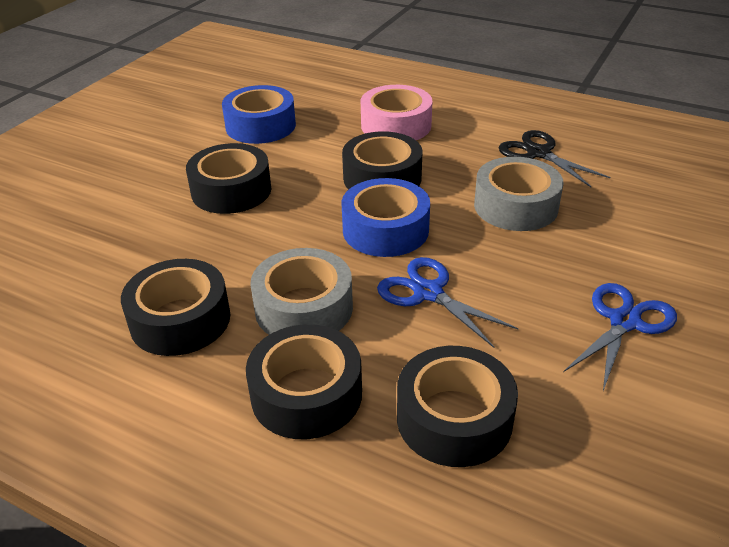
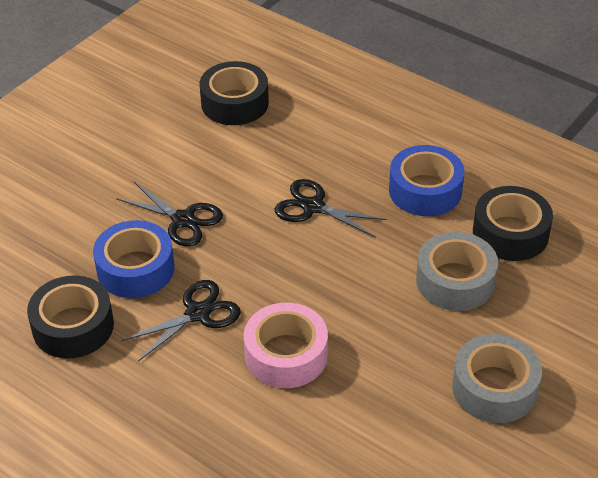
black scissors: [498,130,610,187] = 1 -> [116,182,223,247] [121,280,241,361] [275,179,387,237] = 3
black tape: [121,259,230,356] [186,143,271,214] [246,324,362,439] [342,131,422,189] [397,346,518,467] = 5 -> [27,275,114,359] [200,61,269,125] [473,186,553,261] = 3
blue scissors: [377,257,518,348] [564,283,677,391] = 2 -> none = 0

